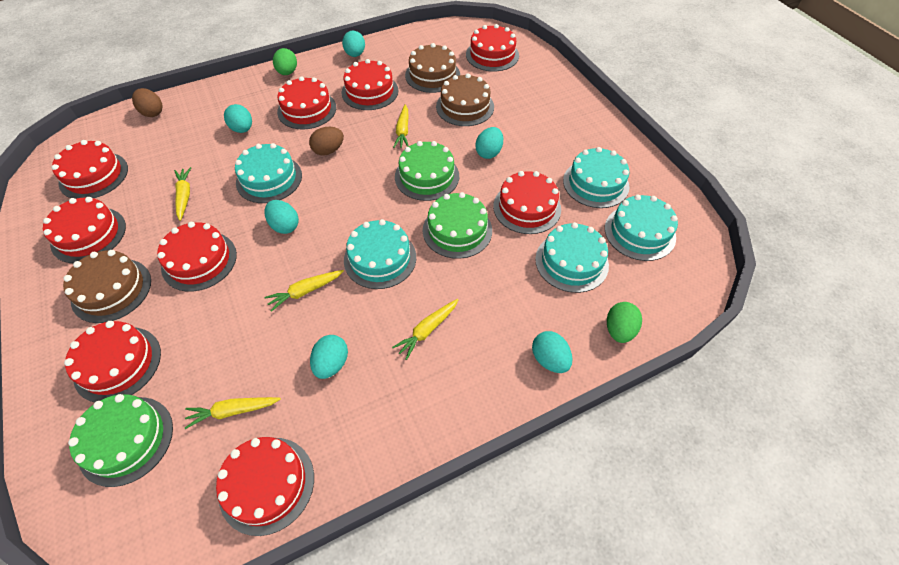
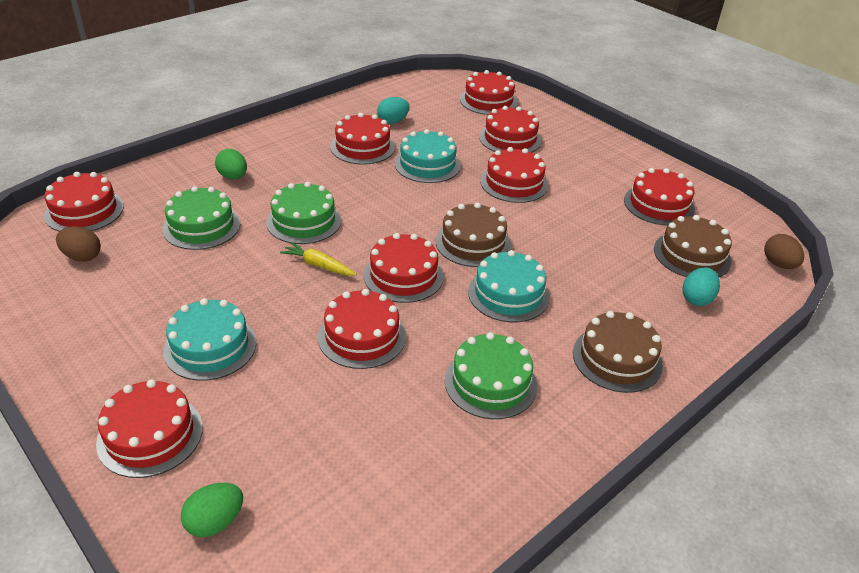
turquoise cake: [235,143,302,203] [344,219,416,289] [535,222,609,293] [563,147,630,208] [605,194,678,261] = 5 -> [163,298,256,381] [395,129,461,183] [468,250,550,322] = 3
turquoise egg: [224,104,252,133] [265,200,299,234] [310,335,348,379] [342,31,365,57] [475,127,503,159] [532,331,573,373] = 6 -> [377,97,409,124] [682,267,720,306] = 2
yellow carrot: [174,167,191,221] [185,397,281,429] [264,270,344,312] [392,299,458,360] [393,104,409,148] = 5 -> [280,242,357,275] = 1

